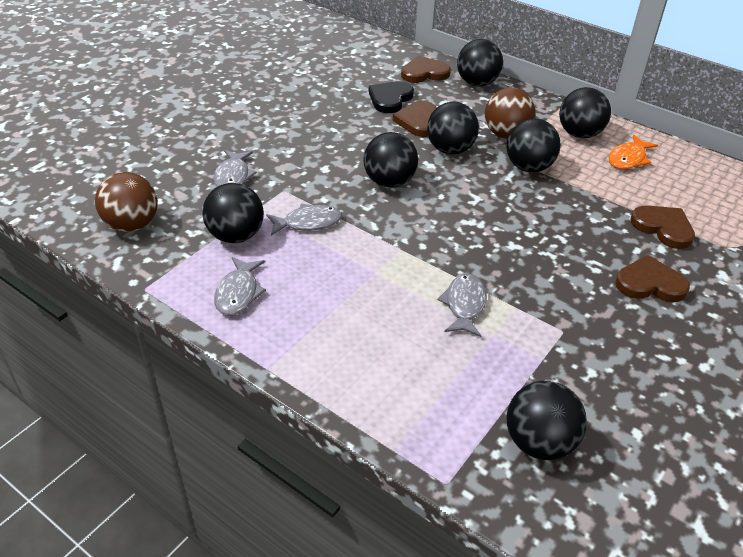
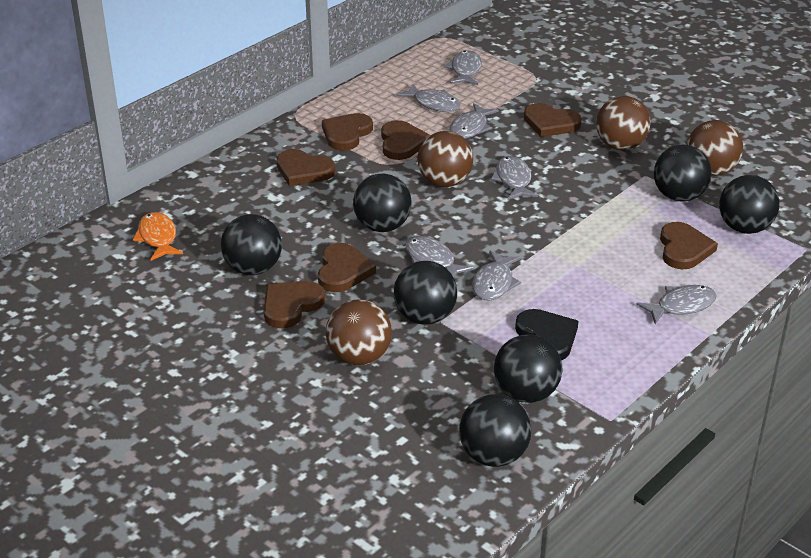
brown ball: [95,172,158,232] [485,87,535,139] = 2 -> [326,299,392,366] [417,131,473,187] [596,96,650,150] [687,120,743,176] = 4
brown heart: [393,101,437,137] [401,56,451,83] [615,255,690,302] [631,205,695,249] = 4 -> [264,281,325,328] [277,149,335,186] [318,243,376,292] [322,113,373,151] [381,120,430,160] [524,103,582,137] [660,222,718,269] = 7
grey fish: [213,150,257,187] [214,257,266,316] [266,203,342,236] [437,274,487,337] = 4 -> [397,84,461,112] [405,236,474,278] [444,50,482,85] [449,103,499,139] [472,251,521,300] [491,156,538,199] [636,285,717,324] = 7

